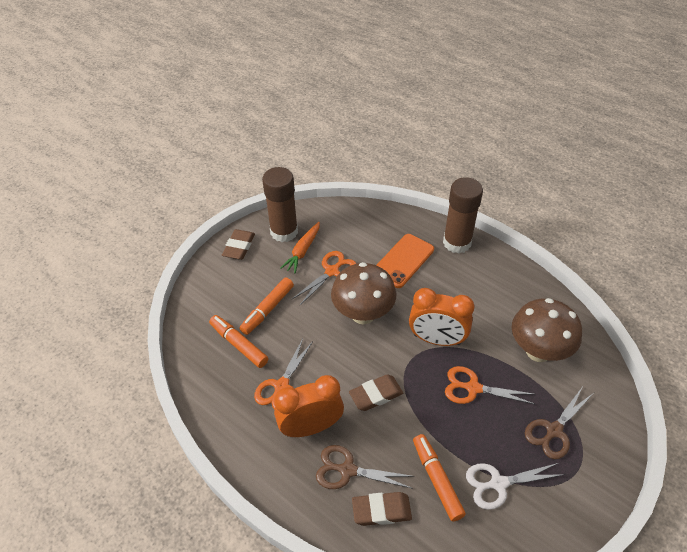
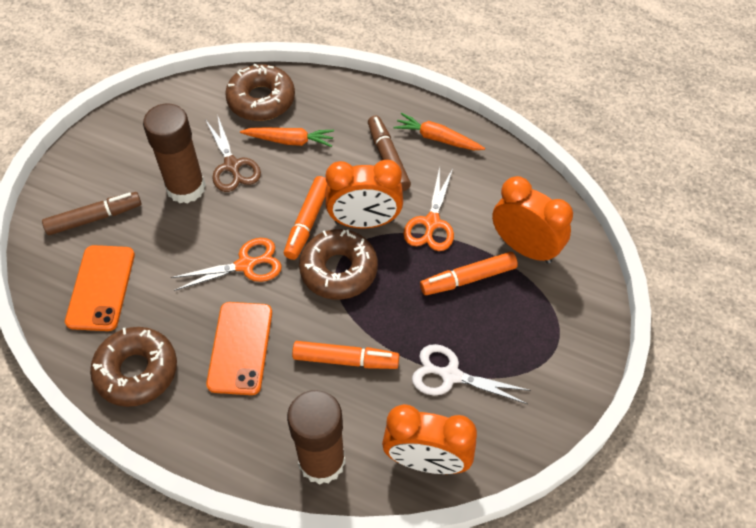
brown donut: none = 0 -> [90,327,177,407] [225,63,295,121] [299,229,378,300] = 3
brown eraser: [222,229,255,260] [349,374,403,411] [352,492,412,526] = 3 -> none = 0
brown marker: none = 0 -> [42,192,141,235] [368,116,411,191] = 2
brown mushroom: [331,262,396,325] [512,298,582,362] = 2 -> none = 0
brown scissors: [316,445,415,489] [525,388,593,459] = 2 -> [205,114,261,192] = 1
orange carrot: [281,222,320,273] = 1 -> [240,127,334,147] [393,113,485,150] = 2
orange clock: [274,375,344,437] [409,288,474,346] = 2 -> [325,160,403,228] [382,404,477,474] [492,176,573,264] = 3
orange phone: [376,234,434,288] = 1 -> [65,245,135,331] [206,302,272,395] = 2
orange scissors: [254,339,313,409] [292,251,356,306] [445,366,536,404] = 3 -> [171,238,282,291] [403,167,454,251] = 2

